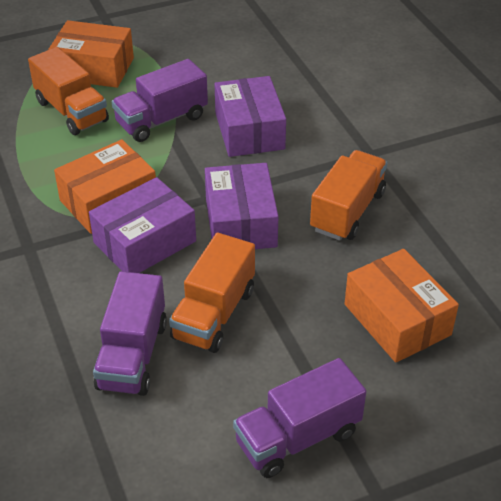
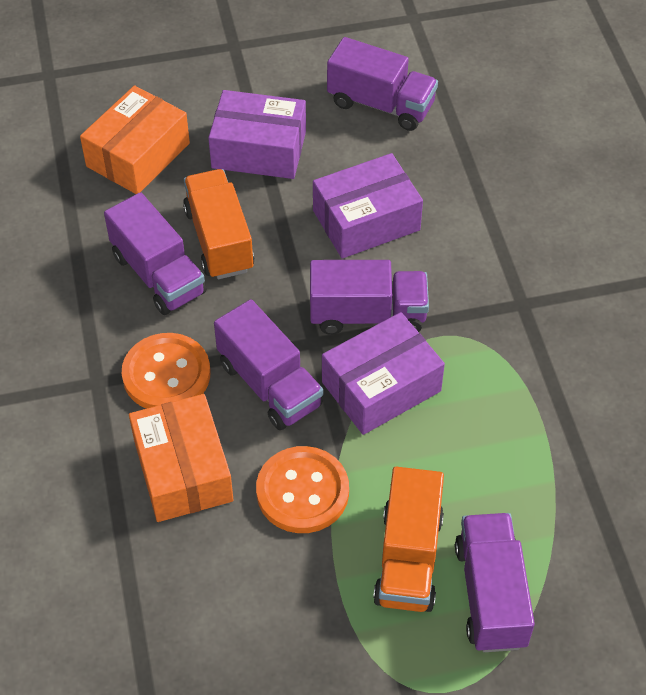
orange box: [48,20,134,88] [54,139,156,234] [345,249,459,363] = 3 -> [80,86,190,194] [129,394,234,522] = 2
orange button: none = 0 -> [122,333,210,409] [256,446,349,533] = 2
orange truck: [28,47,109,135] [169,233,255,353] [310,150,387,241] = 3 -> [183,169,254,279] [373,467,444,612] = 2
purple truck: [93,271,167,396] [112,59,208,142] [233,358,366,478] = 3 -> [104,192,206,315] [214,299,323,430] [310,260,429,335] [327,37,438,131] [455,513,535,652] = 5

